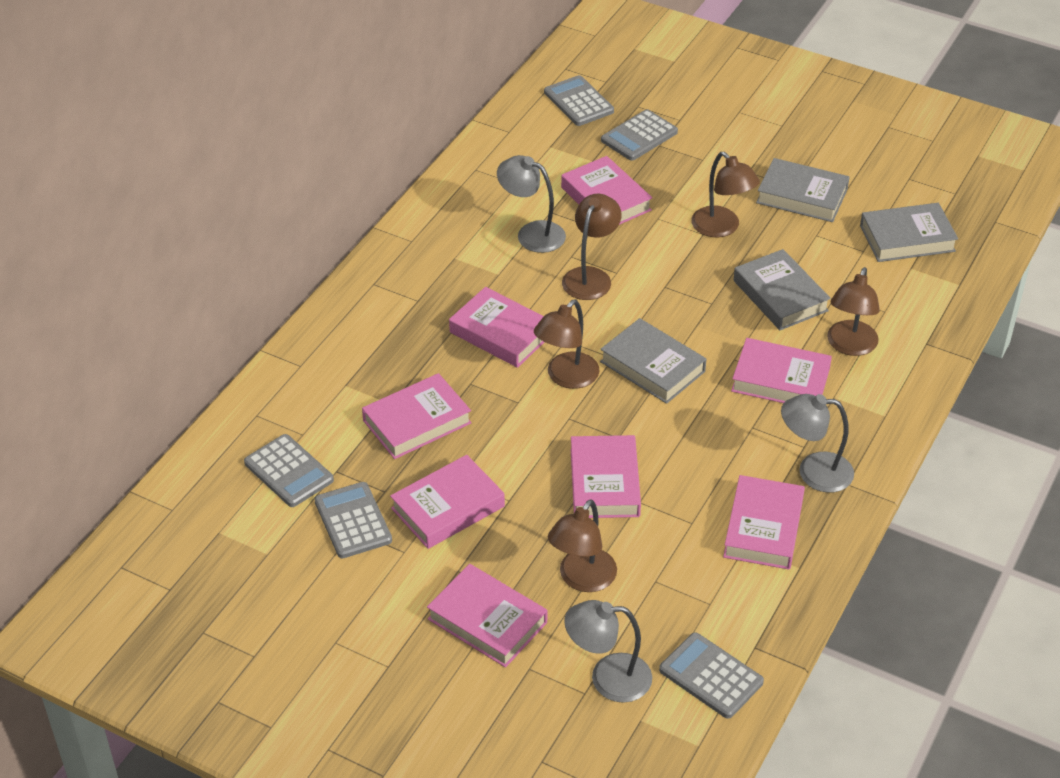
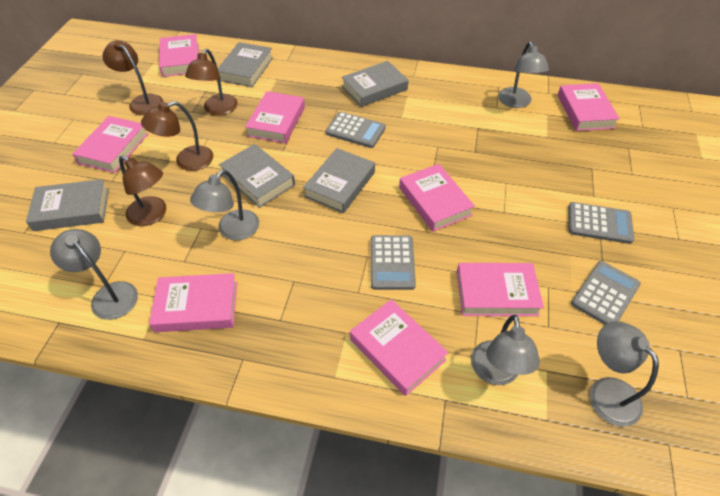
brown lamp: [534,299,599,389] [548,499,617,592] [562,194,621,300] [691,152,760,237] [827,267,880,356] = 5 -> [102,40,163,115] [119,155,166,226] [141,101,213,171] [185,49,238,115] = 4
grey book: [600,318,706,404] [733,249,831,330] [756,158,850,222] [860,203,958,262] = 4 -> [26,179,109,231] [218,42,273,87] [219,144,295,208] [303,148,375,213] [342,61,409,107] = 5
grey calculator: [244,434,334,507] [314,482,392,558] [544,75,614,126] [601,109,678,161] [659,632,764,719] = 5 -> [326,112,386,148] [371,235,416,290] [568,202,634,244] [571,261,641,325] = 4
grey lamp: [497,155,566,253] [564,600,652,703] [781,394,854,493] = 3 -> [50,229,138,320] [190,170,259,241] [471,315,540,385] [498,42,549,108] [590,321,659,427] = 5

